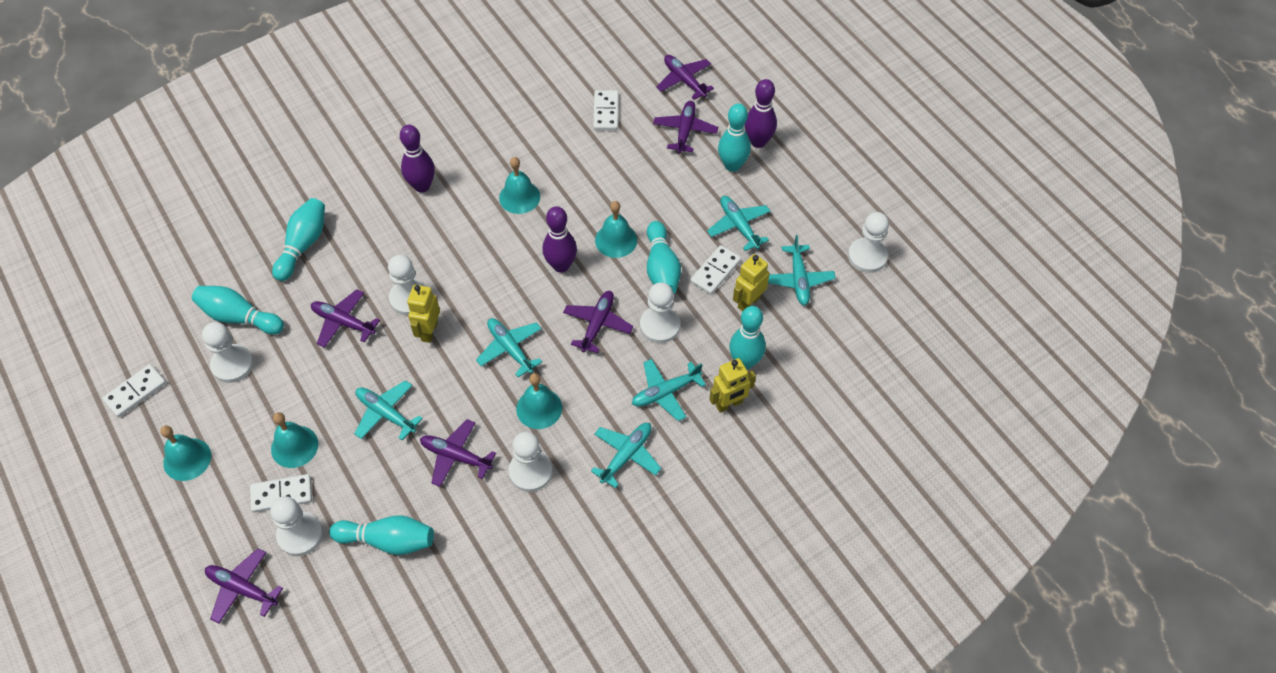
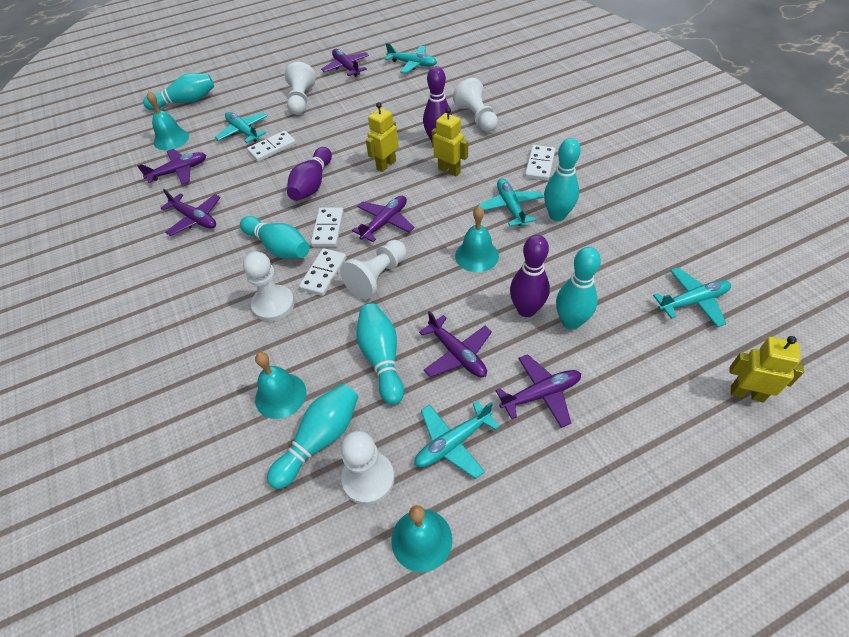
turquoise bell: [160,425,211,481] [271,412,318,468] [499,157,540,214] [516,373,562,429] [595,201,637,258] = 5 -> [147,91,189,150] [255,352,306,419] [391,505,452,572] [455,206,499,272] = 4
turquoise plane: [354,380,423,440] [476,318,542,377] [591,423,661,488] [632,359,706,421] [707,196,770,251] [768,235,836,305] = 6 -> [215,112,267,143] [385,43,437,73] [415,401,500,479] [477,178,544,227] [653,267,731,327] = 5
white pawn: [202,322,254,383] [270,496,323,556] [388,255,427,315] [509,432,553,492] [640,282,680,343] [848,212,889,273] = 6 -> [243,252,295,322] [285,62,316,115] [340,240,407,299] [341,431,395,505] [453,78,498,132] = 5

